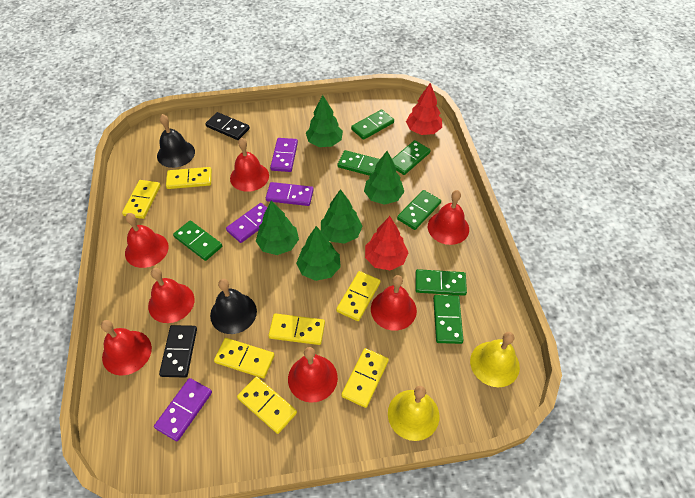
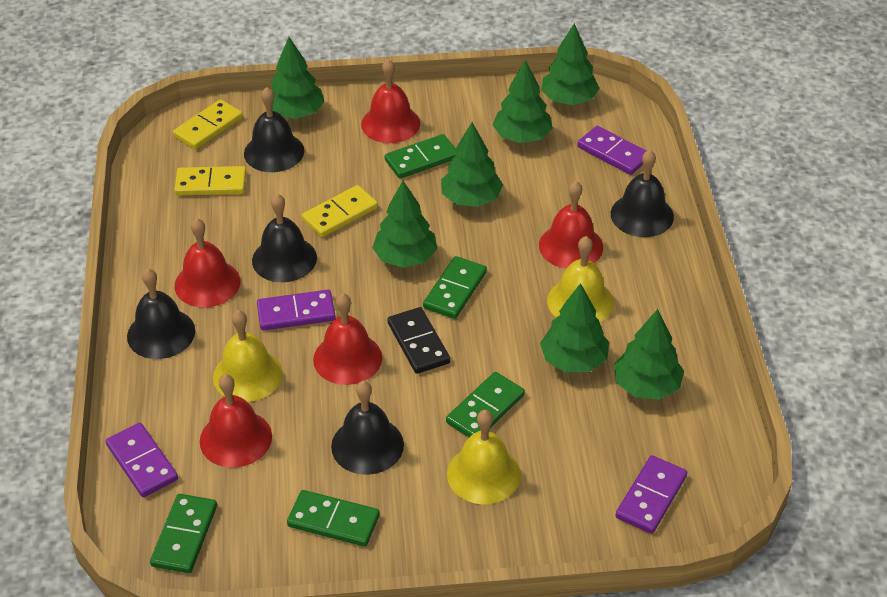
black bell: [157,114,195,168] [210,279,257,334] = 2 -> [127,268,195,359] [244,87,304,172] [252,194,317,282] [331,381,404,475] [611,150,674,237] = 5
black domino: [159,325,197,378] [205,112,250,140] = 2 -> [387,307,450,374] = 1
green domino: [173,221,222,261] [338,150,380,176] [351,110,394,140] [392,140,431,175] [397,190,441,230] [415,269,467,296] [433,295,463,344] = 7 -> [150,494,217,573] [287,490,380,547] [385,134,456,179] [423,256,487,319] [446,372,525,437] = 5
green tree: [256,201,299,255] [296,226,341,281] [306,95,343,147] [321,189,363,244] [364,151,404,205] = 5 -> [271,37,325,119] [372,181,437,268] [441,122,503,207] [493,60,553,143] [540,283,609,372] [541,23,600,105] [614,309,684,400] = 7
red bell: [101,320,152,376] [125,213,169,268] [148,268,194,323] [230,138,269,192] [288,347,338,403] [371,275,417,331] [428,190,469,245] = 7 -> [175,218,241,308] [200,374,272,468] [313,293,382,385] [361,59,420,143] [539,181,603,269] = 5
red tree: [365,216,409,270] [406,83,442,135] = 2 -> none = 0
yellow bell: [388,386,439,441] [470,332,520,387] = 2 -> [213,310,283,402] [447,410,521,505] [547,236,614,322] = 3
yellow domino: [122,180,161,219] [166,167,212,189] [214,338,275,378] [237,377,297,434] [268,313,325,345] [336,271,380,321] [341,348,389,408] = 7 -> [173,99,243,149] [174,166,246,196] [302,185,378,237] = 3

